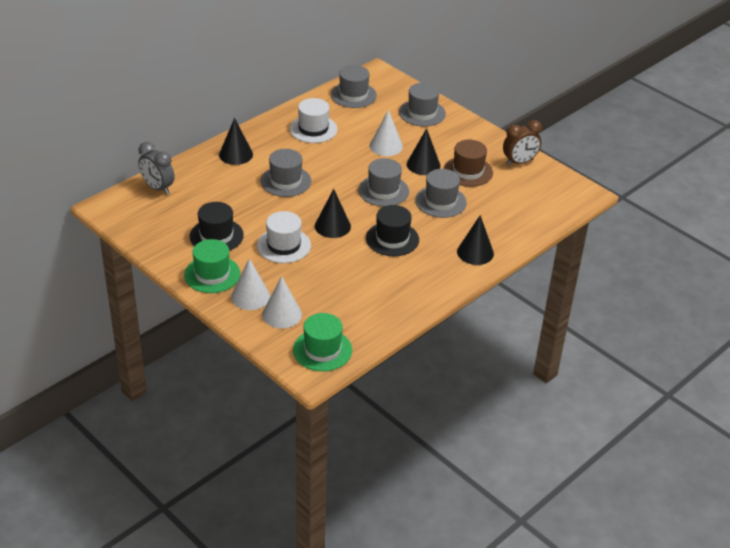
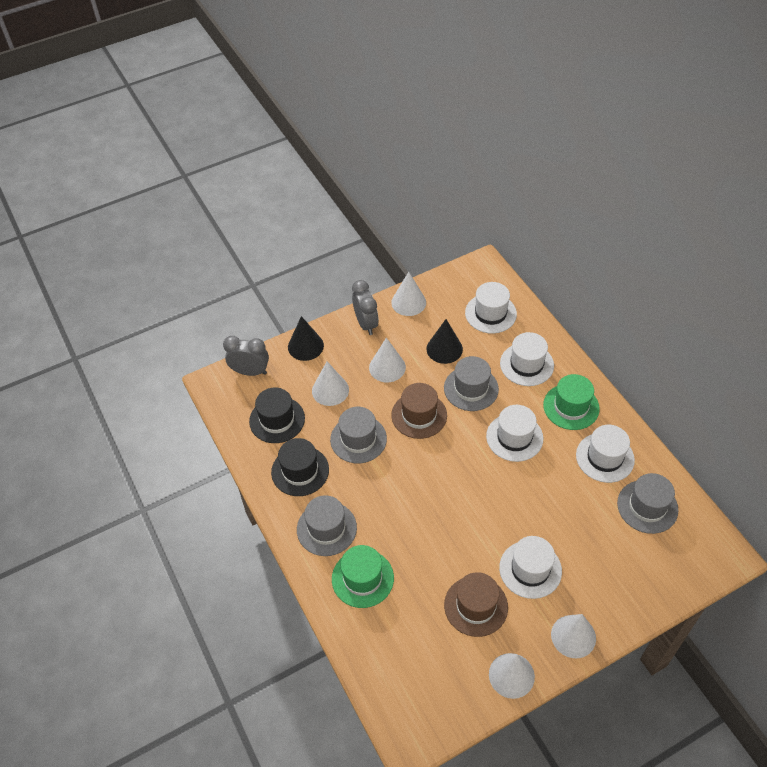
black cone: [219,118,253,165] [315,189,351,238] [407,128,440,175] [457,215,494,265] = 4 -> [288,316,324,361] [426,319,463,364] = 2
brown clock: [503,120,542,166] = 1 -> none = 0
brown hat: [443,140,493,187] = 1 -> [391,383,447,439] [444,572,508,637] = 2
grey clock: [138,142,174,195] = 1 -> [223,336,269,376] [352,280,379,335] = 2
grey hat: [260,149,311,197] [331,65,377,108] [358,158,409,207] [399,83,446,127] [415,169,467,218] = 5 -> [297,495,357,556] [330,407,387,463] [444,356,499,411] [617,473,679,534] = 4
white cone: [231,258,270,310] [262,276,302,328] [370,110,403,156] = 3 -> [312,362,349,406] [369,338,406,382] [391,272,426,316] [489,653,535,699] [551,614,596,658] = 5
white hat: [257,211,311,263] [290,98,338,143] = 2 -> [465,282,517,334] [486,405,543,462] [499,536,562,599] [500,332,554,386] [576,425,635,483] = 5

